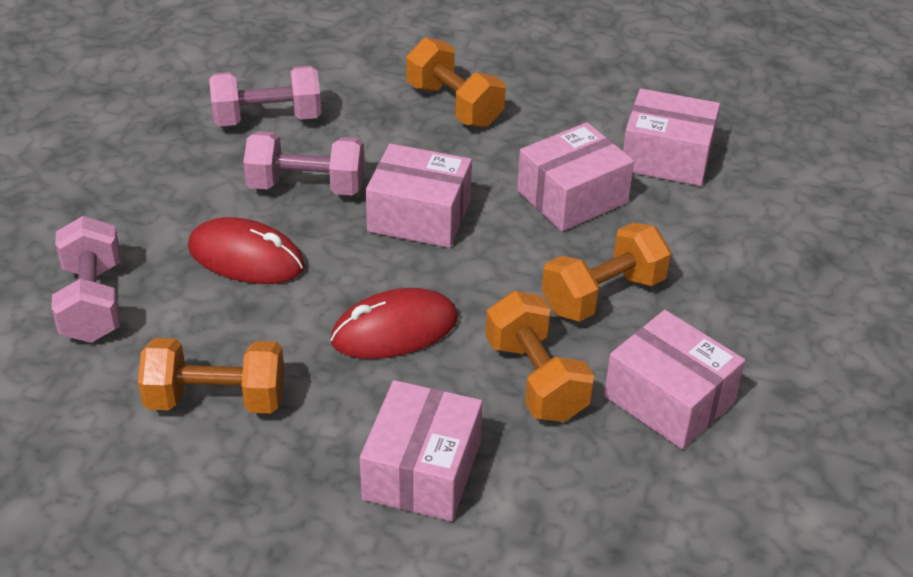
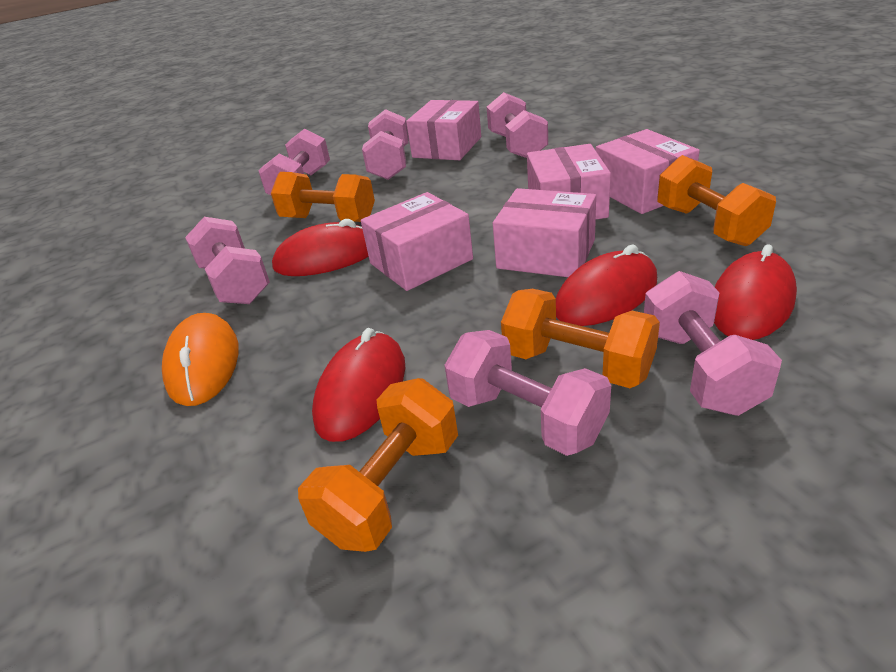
orange mouse: none = 0 -> [162,313,239,406] = 1
pink dumbbell: [51,216,120,343] [209,66,321,127] [243,131,365,196] = 3 -> [185,217,270,304] [259,128,330,195] [362,109,409,180] [444,330,611,456] [487,92,548,158] [644,271,782,416] = 6
red mouse: [188,217,305,284] [330,288,458,359] = 2 -> [272,219,368,276] [312,328,405,442] [556,244,657,326] [714,244,797,340] = 4

